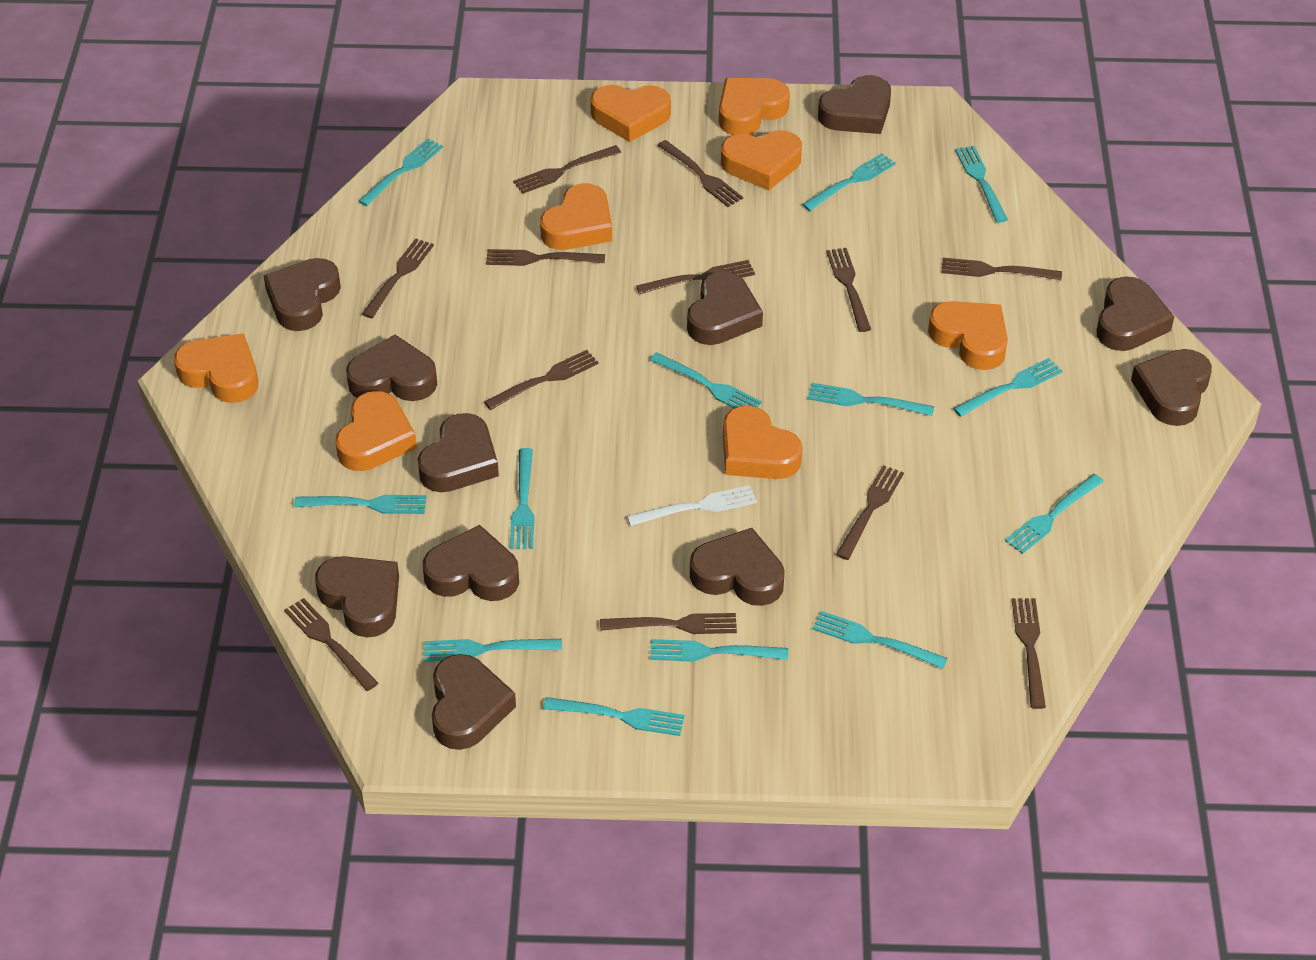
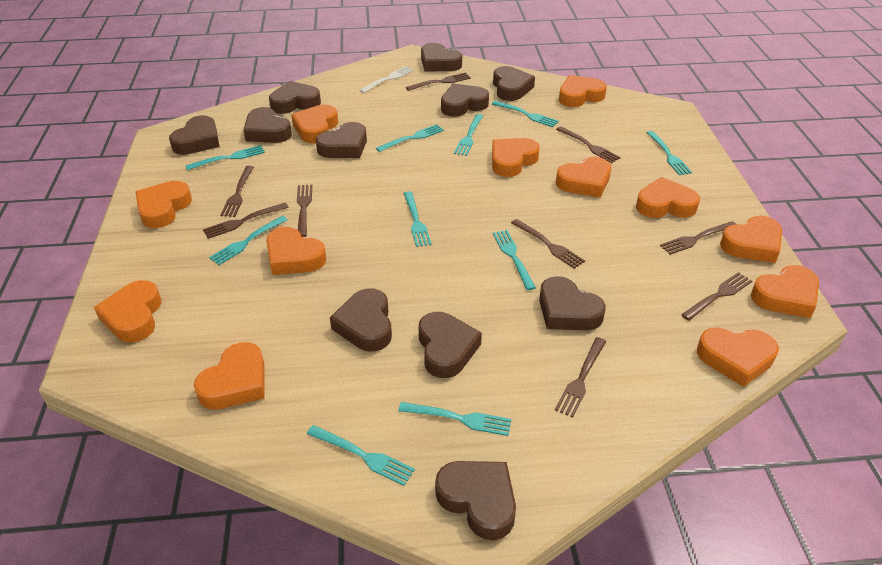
brown fork: [284,598,378,691] [362,238,434,318] [484,350,599,410] [486,249,605,266] [513,145,621,194] [600,613,737,634] [636,260,755,294] [657,140,743,207] [826,248,871,332] [836,465,904,560] [941,258,1062,280] [1012,598,1046,709] = 12 -> [203,203,289,239] [220,166,254,217] [297,185,312,237] [406,73,471,91] [511,219,585,269] [555,337,607,417] [556,126,621,163] [660,221,736,255] [681,272,752,321] = 9
orange heart: [174,333,258,403] [335,391,417,471] [540,183,612,250] [590,85,671,142] [719,78,790,135] [721,130,802,190] [723,406,802,479] [928,301,1008,370] = 8 -> [94,280,161,343] [135,181,192,228] [194,342,265,410] [266,227,326,275] [291,105,338,143] [492,138,540,177] [556,157,611,197] [559,75,607,107] [636,177,700,218] [697,328,779,387] [720,216,782,263] [751,265,819,318] = 12
turquoise fork: [294,495,426,514] [358,139,443,206] [424,639,562,662] [510,448,535,549] [543,697,685,736] [650,352,762,408] [650,639,788,662] [802,153,896,211] [808,383,934,416] [812,611,948,669] [953,358,1062,417] [955,146,1008,223] [1005,474,1104,554] = 13 -> [185,145,265,170] [209,216,288,265] [307,425,415,486] [376,124,444,152] [398,402,512,436] [403,191,432,247] [454,114,483,156] [492,101,559,127] [493,230,536,290] [646,131,692,175] = 10

